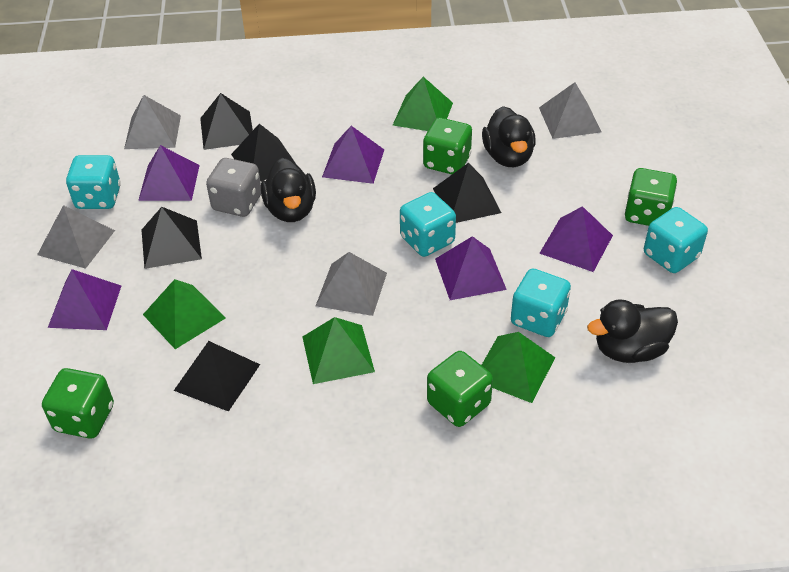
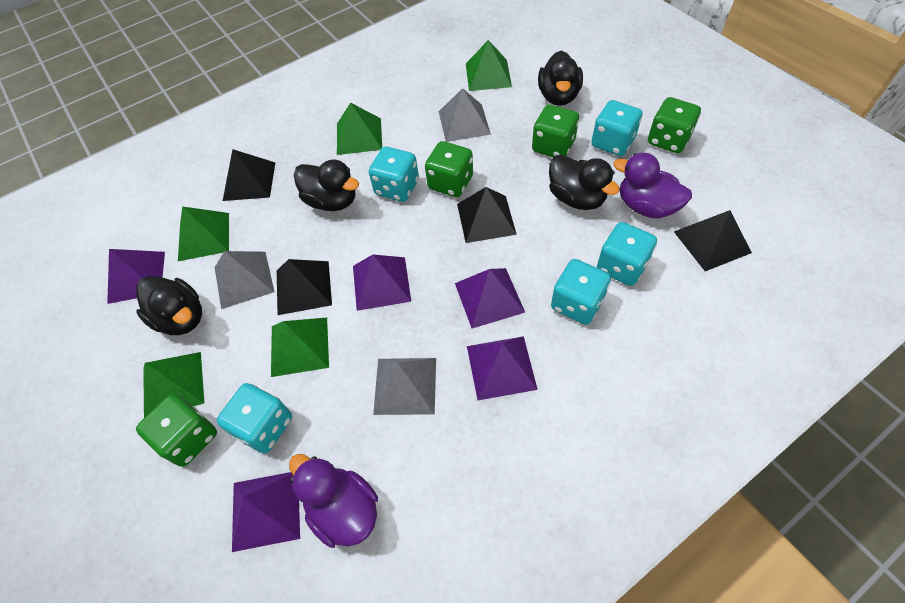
black duck: [261,158,316,222] [482,106,536,167] [587,299,678,363] = 3 -> [136,276,202,335] [294,160,359,211] [538,51,583,106] [549,154,620,210] = 4
black pyramid: [142,207,202,269] [174,341,260,412] [200,93,253,150] [231,124,297,181] [433,163,501,223] = 5 -> [223,149,275,201] [277,259,332,315] [457,187,517,243] [674,210,752,271] = 4
green pyramid: [143,279,226,349] [302,317,375,384] [393,77,453,131] [481,332,555,403] = 4 -> [143,352,204,418] [178,206,229,261] [271,318,329,377] [337,103,382,155] [466,40,512,91] = 5
grey dice: [206,158,261,217] = 1 -> none = 0
grey pyramid: [37,205,115,269] [124,95,181,149] [316,252,387,316] [539,82,602,139] = 4 -> [215,251,274,309] [373,358,436,415] [439,88,491,142] = 3
purple duck: none = 0 -> [289,454,378,548] [613,153,692,218] = 2
turquoise dice: [66,155,121,209] [400,192,456,257] [511,268,571,337] [644,207,708,273] = 4 -> [217,383,292,453] [369,147,419,202] [551,259,611,325] [591,100,642,156] [597,222,657,286] = 5

